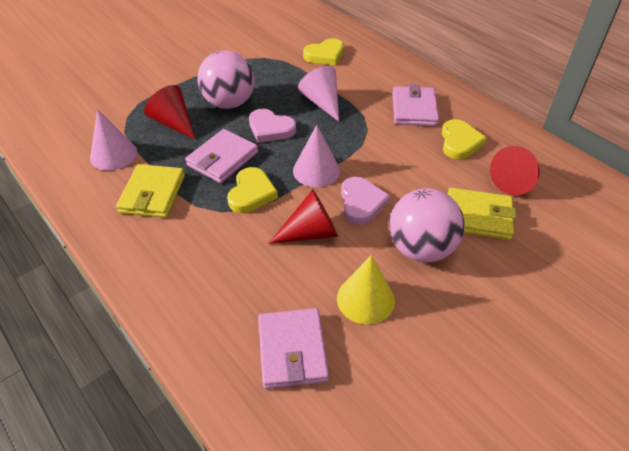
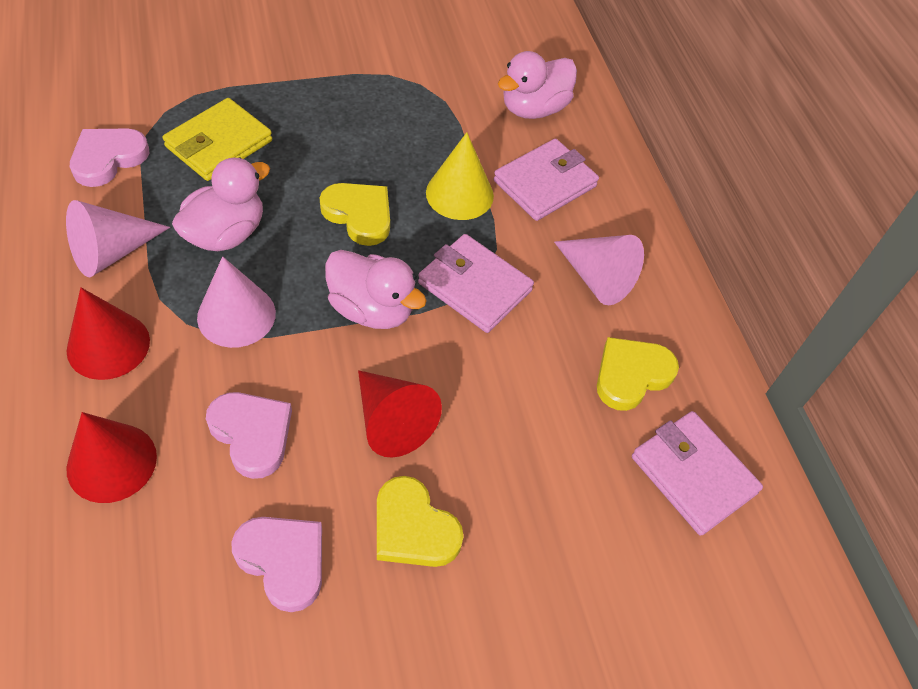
pink ball: [197,50,254,109] [389,188,465,262] = 2 -> none = 0
pink duck: none = 0 -> [172,157,270,251] [325,250,427,329] [498,51,577,119] = 3
pink heart: [249,109,296,143] [341,177,390,225] = 2 -> [70,129,149,187] [206,392,292,479] [231,517,322,612] = 3
yellow wallet: [116,164,185,218] [448,188,516,240] = 2 -> [163,98,272,181] = 1

